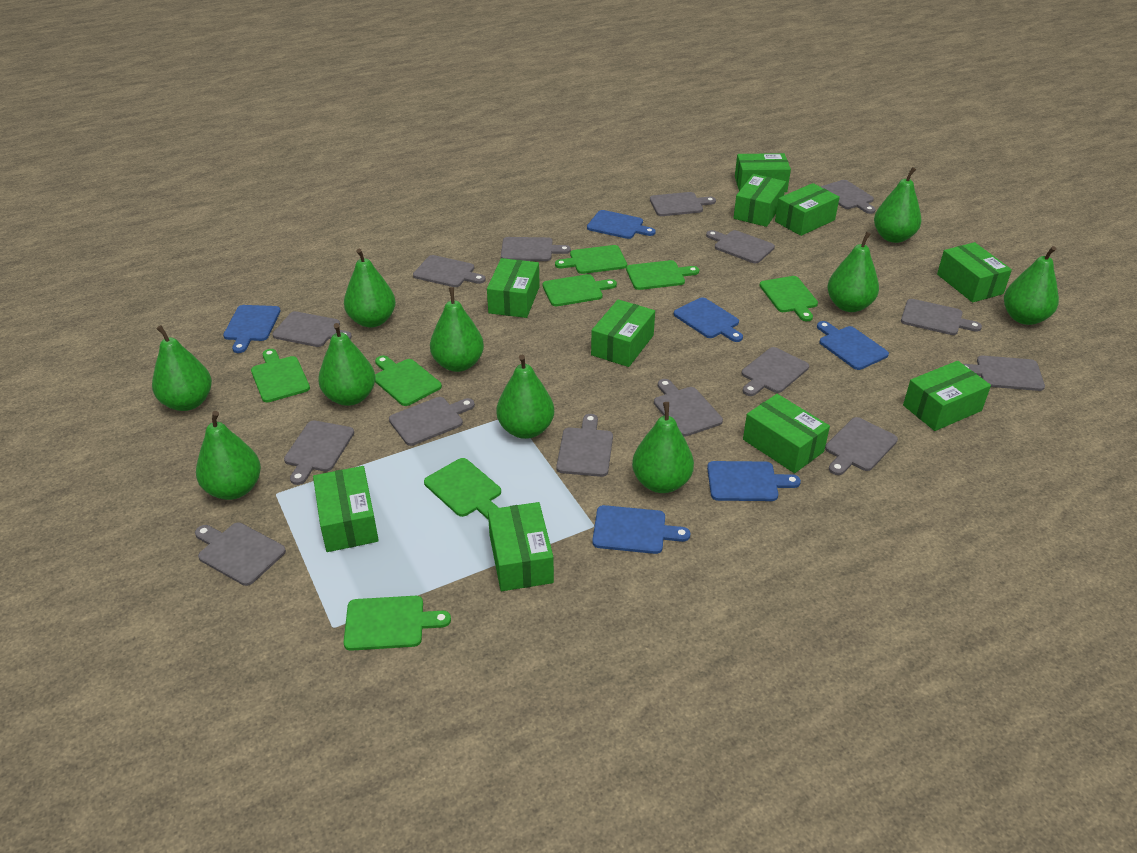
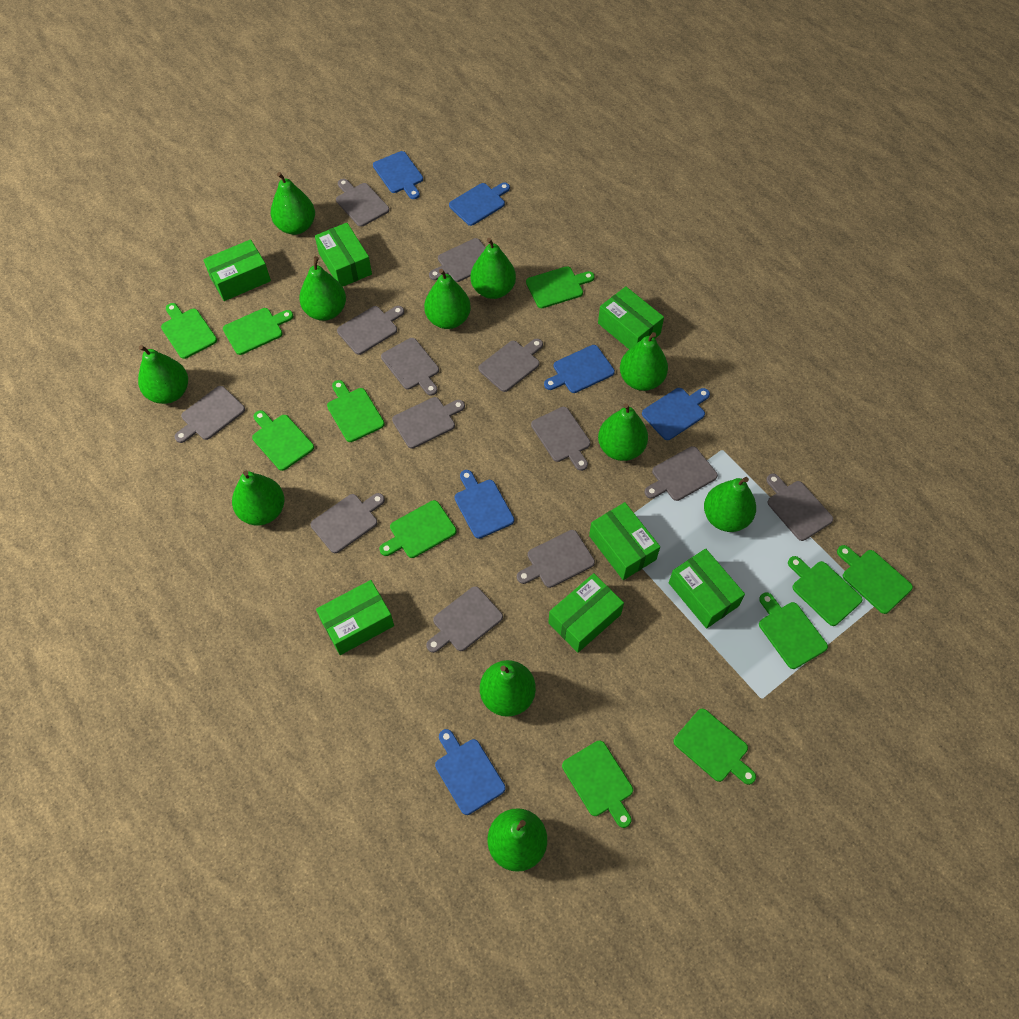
green box: [313,466,379,552] [487,258,540,318] [488,502,554,591] [591,299,655,367] [733,174,786,227] [735,153,791,192] [743,394,830,473] [775,183,840,236] [903,361,991,431] [937,242,1012,303] = 10 -> [203,239,271,301] [315,223,372,287] [316,580,394,655] [548,573,624,653] [589,502,660,580] [598,286,664,349] [669,548,745,629] = 7
green cutting board: [251,349,310,402] [344,596,451,651] [375,355,442,406] [424,458,501,519] [543,274,617,306] [555,245,627,274] [626,260,699,290] [760,276,818,321] = 8 -> [161,303,217,359] [223,308,293,355] [252,410,314,471] [327,380,385,442] [379,500,456,558] [526,266,595,308] [562,740,633,828] [673,709,756,785] [759,592,828,669] [788,556,863,626] [837,545,913,614] = 11
green pear: [152,325,212,411] [196,411,261,500] [318,323,376,406] [344,249,396,328] [430,287,484,372] [496,355,554,439] [632,402,694,493] [827,232,879,312] [874,167,922,243] [1004,246,1059,325] = 10 -> [138,345,188,404] [232,471,284,525] [271,172,315,235] [299,256,346,321] [424,269,471,329] [470,238,516,299] [480,660,536,717] [488,808,547,872] [598,403,648,461] [620,332,668,391] [704,477,756,532] = 11
grey cutting board: [195,523,286,586] [273,311,352,347] [284,420,354,485] [389,397,475,446] [413,255,486,287] [501,237,571,261] [556,414,613,477] [650,192,716,216] [654,379,723,436] [706,230,775,263] [742,347,809,396] [820,180,876,214] [825,417,898,475] [901,299,982,335] [963,356,1045,391] = 15 -> [175,386,245,443] [310,493,385,553] [336,179,389,227] [337,306,404,355] [381,338,439,396] [392,397,465,448] [426,586,503,653] [429,238,486,282] [478,339,543,392] [517,530,595,588] [531,407,591,471] [645,446,718,501] [766,474,833,541] = 13

